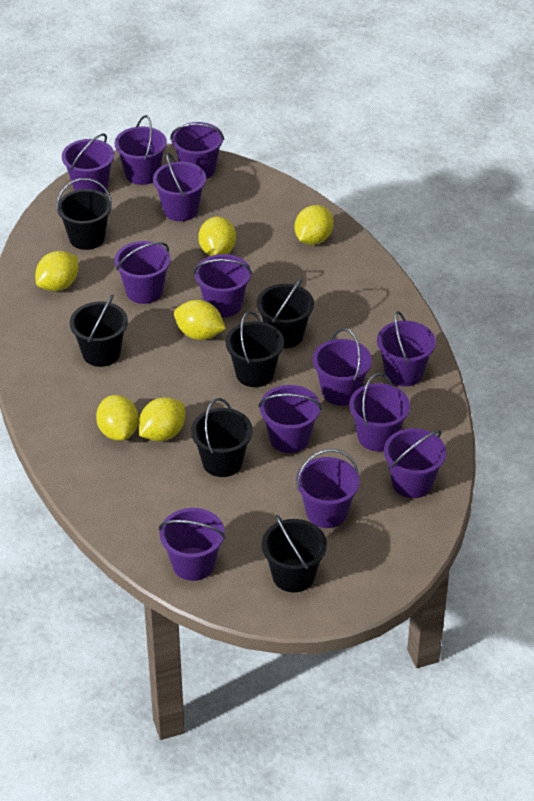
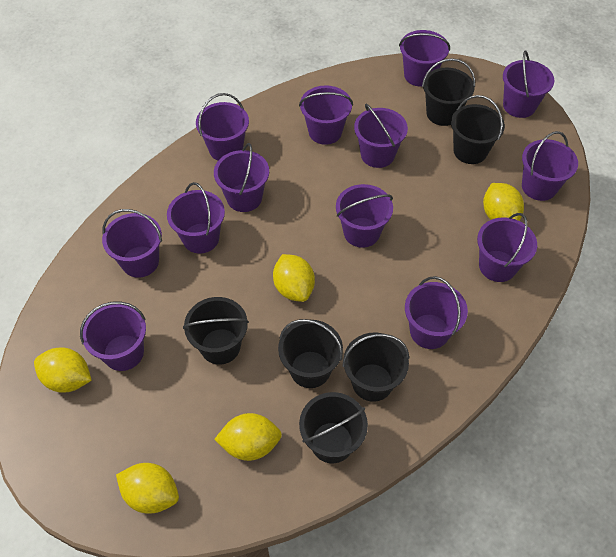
yellow lemon: [35,251,78,291] [96,395,139,441] [139,397,185,441] [174,300,226,340] [198,216,236,256] [294,205,334,245] = 6 -> [34,347,92,393] [116,463,179,513] [214,413,282,461] [273,254,315,302] [483,183,524,221] = 5

